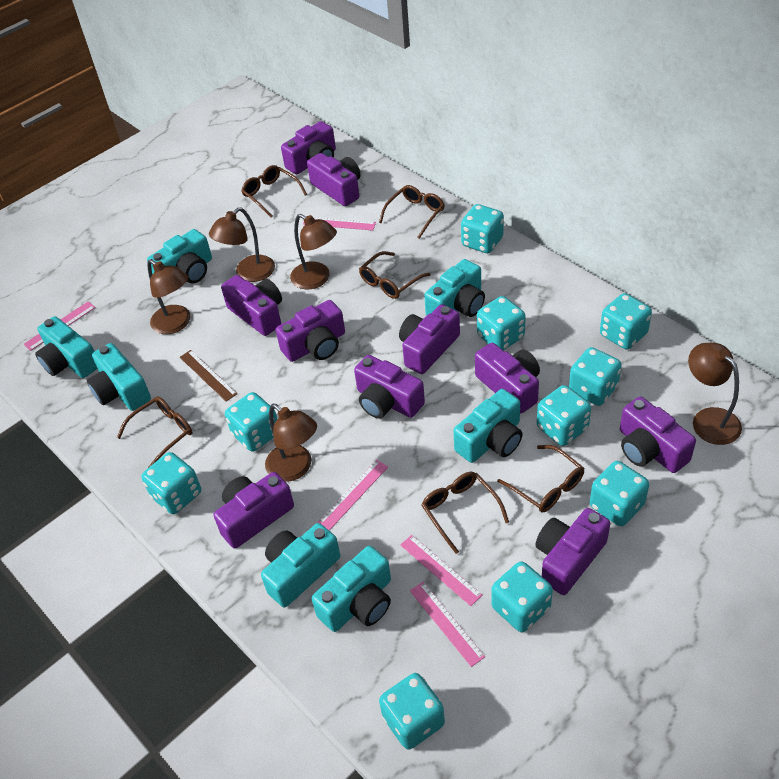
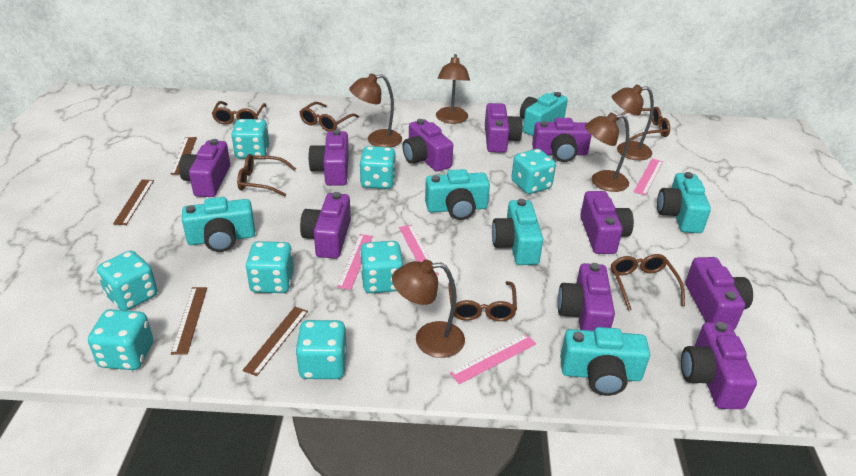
brown ruler: [180,350,237,402] = 1 -> [113,180,154,225] [170,137,197,175] [171,287,207,355] [242,307,308,376] = 4
pink ruler: [23,301,96,351] [303,216,376,231] [318,460,388,530] [400,535,482,606] [410,582,485,667] = 5 -> [337,234,373,290] [399,225,439,275] [450,334,536,384] [634,159,663,196] = 4
turquoise camera: [35,316,98,378] [87,343,151,411] [147,229,212,283] [261,523,340,607] [312,546,391,632] [424,259,485,317] [453,389,523,463] = 7 -> [182,197,255,252] [425,169,490,220] [492,199,543,265] [520,92,568,136] [560,327,650,396] [657,172,711,233] = 6
turquoise dice: [142,452,201,514] [225,392,277,452] [379,673,445,749] [461,204,504,253] [477,296,526,351] [491,561,553,632] [537,385,591,446] [569,347,622,406] [590,461,649,526] [600,293,652,349] = 10 -> [88,309,153,370] [97,251,157,311] [231,119,269,159] [245,241,294,293] [295,320,347,379] [360,146,396,189] [360,241,403,293] [511,149,556,194] = 8

